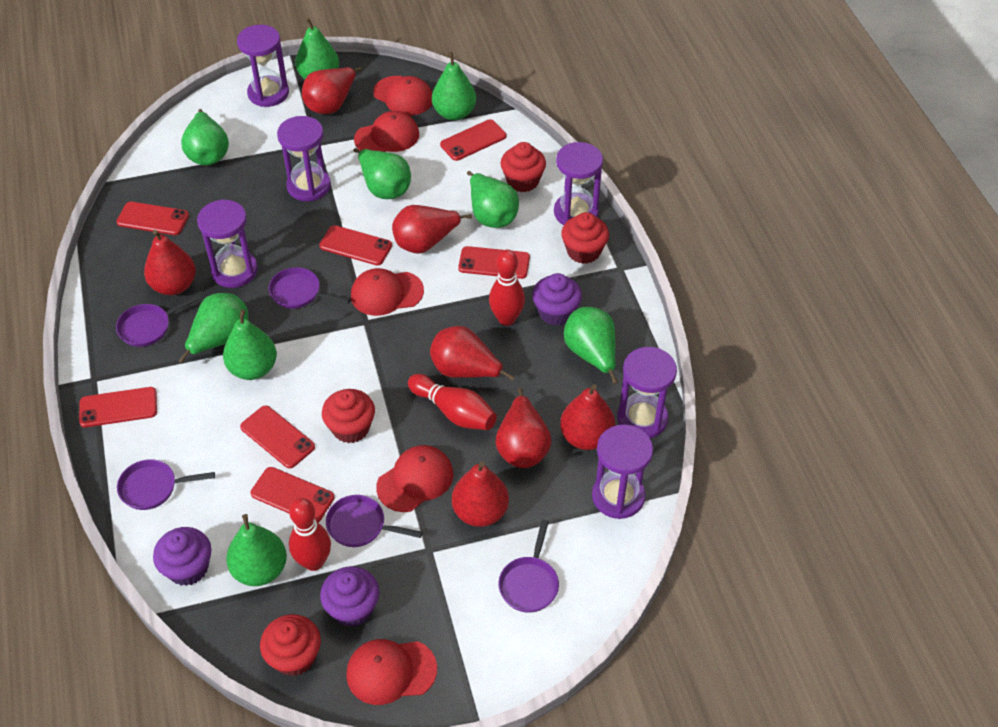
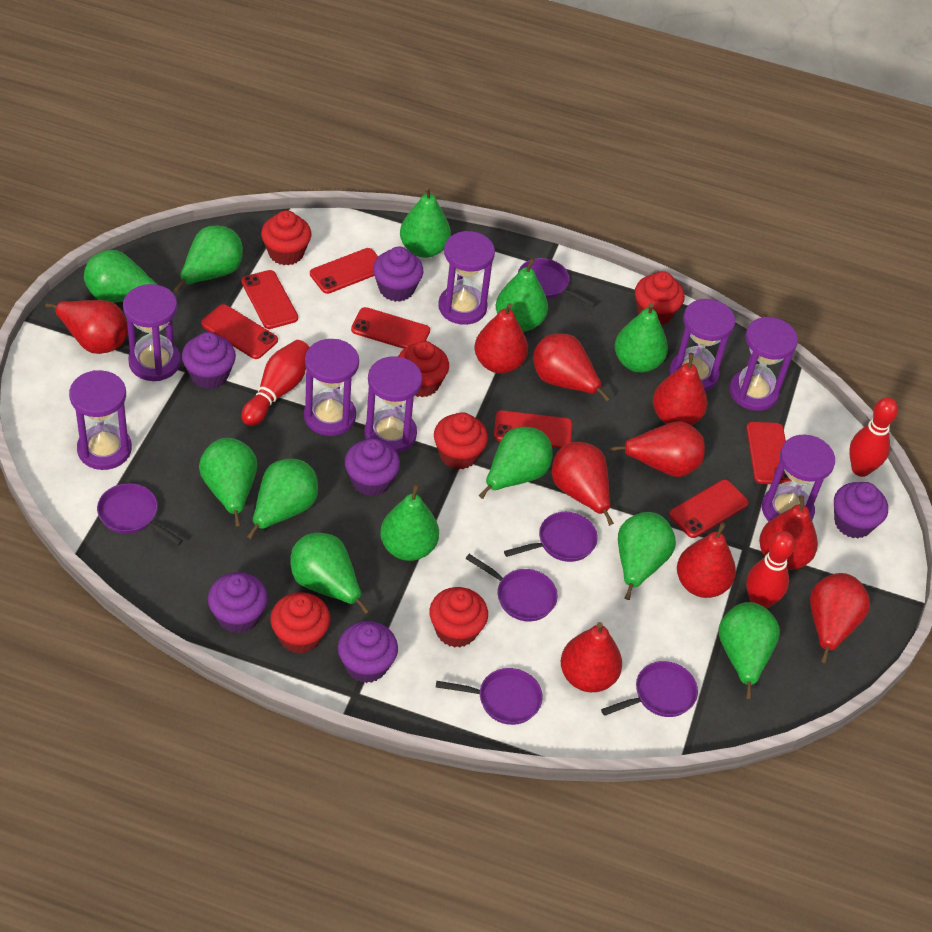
green pear: [179,293,248,364] [181,109,229,165] [223,309,277,380] [226,514,287,586] [295,18,339,79] [353,148,411,199] [432,52,476,120] [467,171,519,228] [564,307,618,384] = 9 -> [84,250,158,303] [174,226,243,292] [199,438,257,527] [247,459,318,540] [290,533,370,614] [380,484,439,561] [400,187,451,258] [479,427,552,499] [496,258,548,332] [615,303,668,373] [618,512,676,600] [719,602,780,699] = 12
purple cupcake: [153,527,211,586] [320,566,379,627] [532,273,582,326] = 3 -> [182,332,236,389] [208,572,268,633] [338,621,398,683] [345,438,400,496] [373,247,423,302] [834,482,888,538] = 6
purple hourglass: [197,199,258,288] [237,25,289,107] [277,116,331,201] [554,142,603,225] [592,424,653,519] [617,347,677,438] = 6 -> [69,370,132,470] [123,284,181,381] [304,339,359,436] [364,356,422,453] [438,231,495,325] [669,299,735,391] [729,317,798,411] [762,435,835,521] = 8
purple pan: [116,295,201,347] [117,459,215,510] [268,267,351,309] [326,495,423,547] [499,520,559,613] = 5 -> [97,483,183,545] [436,668,543,725] [465,554,558,621] [504,512,598,562] [518,258,597,307] [601,661,698,717] = 6
red cap: [346,639,437,705] [351,268,424,316] [354,111,419,152] [373,76,432,116] [376,445,453,512] = 5 -> none = 0
red cupcake: [260,614,321,676] [322,389,375,443] [500,142,546,192] [561,212,609,264] = 4 -> [261,210,312,266] [270,592,330,654] [398,341,449,397] [429,587,488,648] [434,412,488,470] [635,271,685,325] = 6
red pear: [144,230,196,295] [302,67,362,114] [392,205,472,254] [430,326,515,381] [452,461,509,527] [496,388,551,468] [560,384,615,450] = 7 -> [45,300,128,354] [474,303,528,374] [533,333,610,402] [552,442,614,526] [561,622,622,692] [609,421,705,477] [653,353,707,425] [677,522,736,598] [759,495,818,570] [810,573,870,664] = 10

